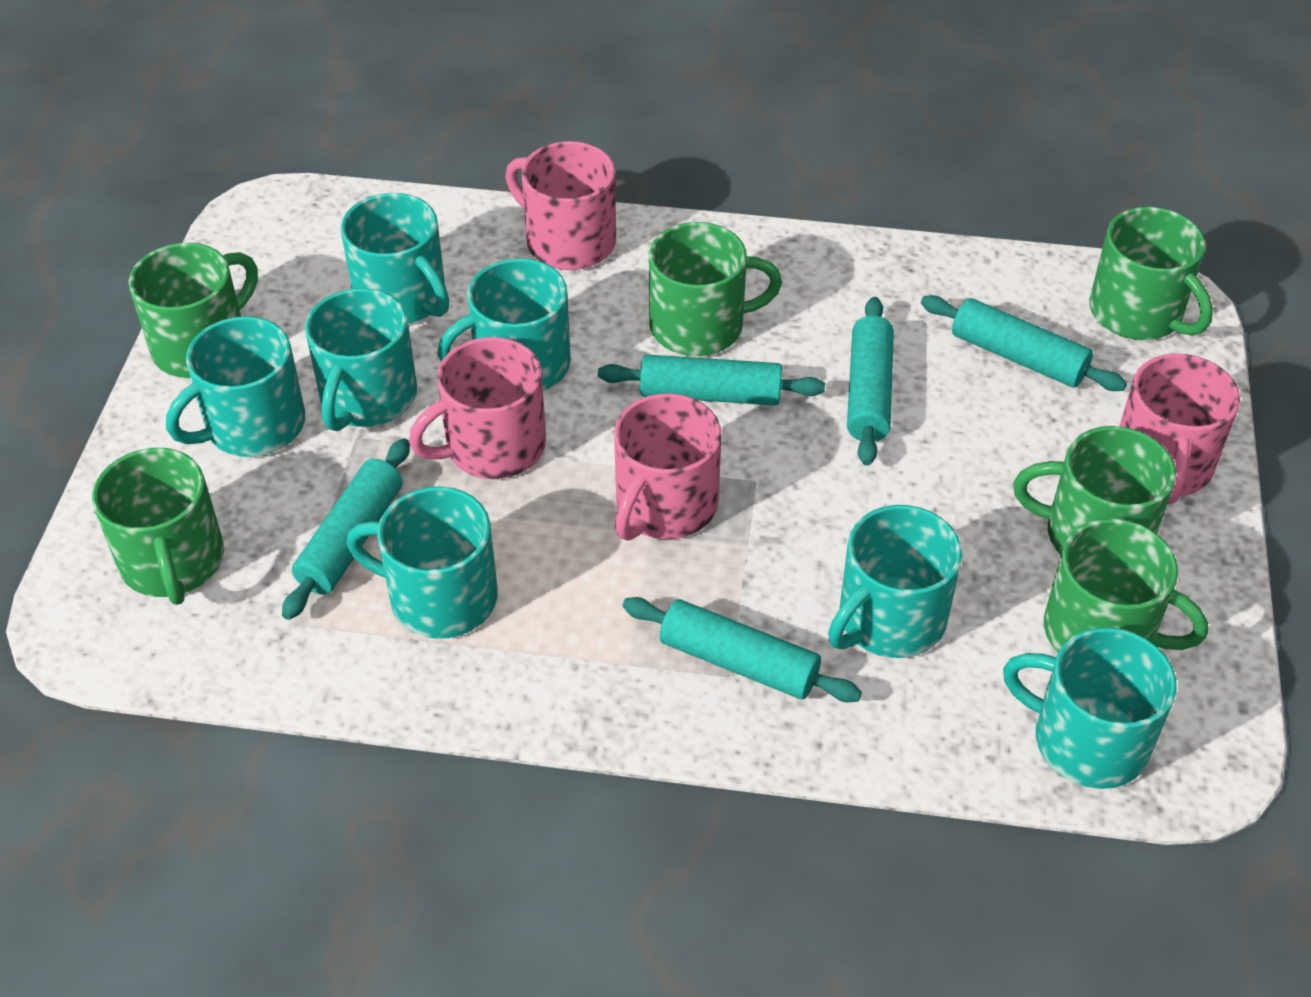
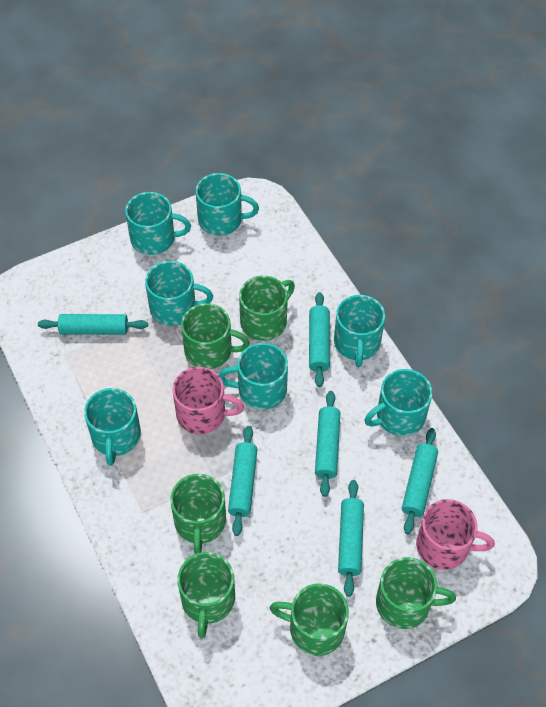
pink mug: [409,337,546,479] [505,141,616,270] [614,393,722,540] [1119,353,1240,504] = 4 -> [173,367,244,434] [416,499,495,570] = 2
turquoise rolling pin: [282,438,410,620] [598,354,825,406] [622,597,862,702] [847,297,894,466] [921,295,1127,391] = 5 -> [38,314,148,335] [228,426,258,536] [309,292,330,387] [315,391,340,497] [338,480,364,597] [402,428,438,534] = 6

